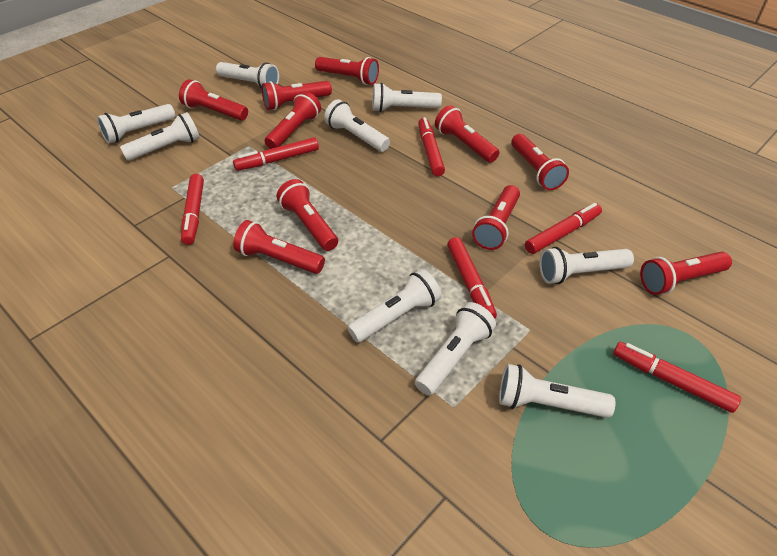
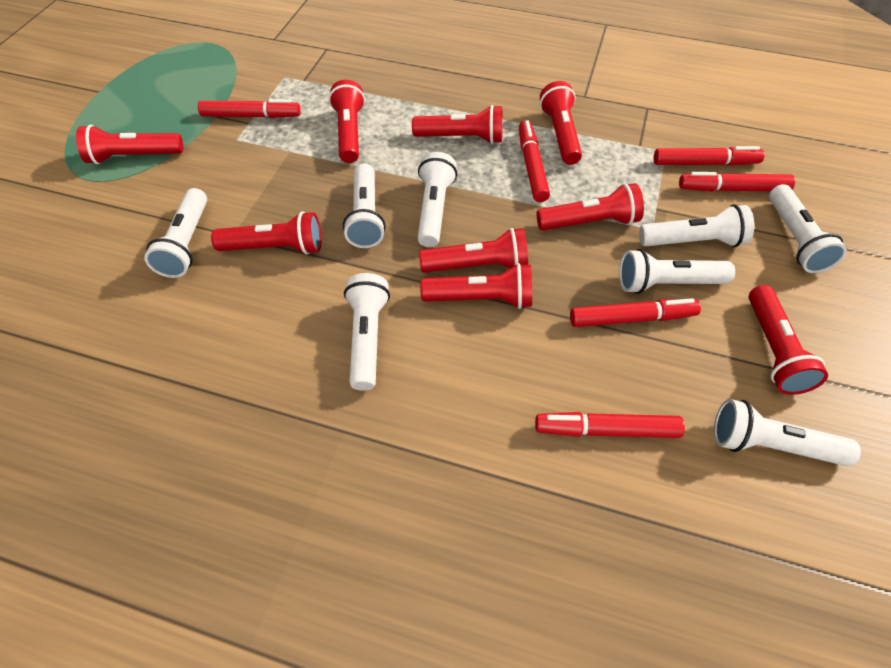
red flashlight: [179,79,248,121] [233,220,325,274] [262,81,332,110] [265,91,321,149] [277,179,338,251] [315,57,379,85] [435,105,500,163] [472,185,520,250] [511,134,569,190] [640,252,732,295] = 10 -> [76,125,183,164] [211,211,321,255] [329,80,365,163] [412,105,503,144] [419,228,528,273] [420,263,532,309] [537,183,644,231] [540,81,582,165] [749,285,828,395] = 9
white flashlight: [97,104,175,144] [120,112,200,161] [216,62,279,89] [324,99,390,152] [347,269,441,343] [372,83,442,112] [415,302,496,395] [499,364,616,418] [539,247,634,284] = 9 -> [144,188,207,278] [343,163,385,248] [344,273,390,391] [417,152,457,247] [619,249,735,294] [639,205,754,247] [714,399,861,466] [769,184,847,273] = 8

